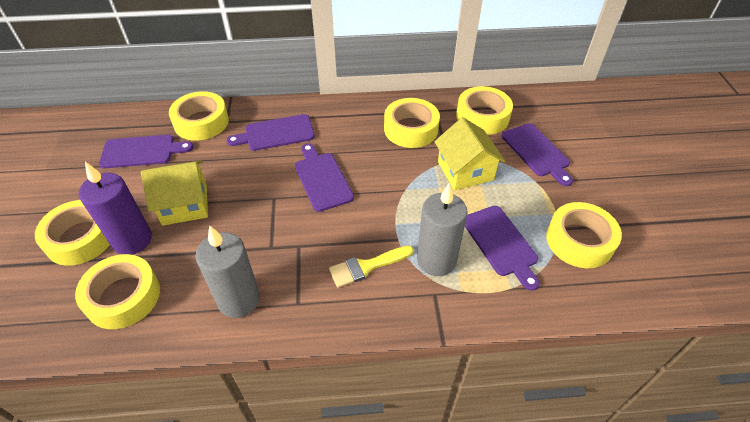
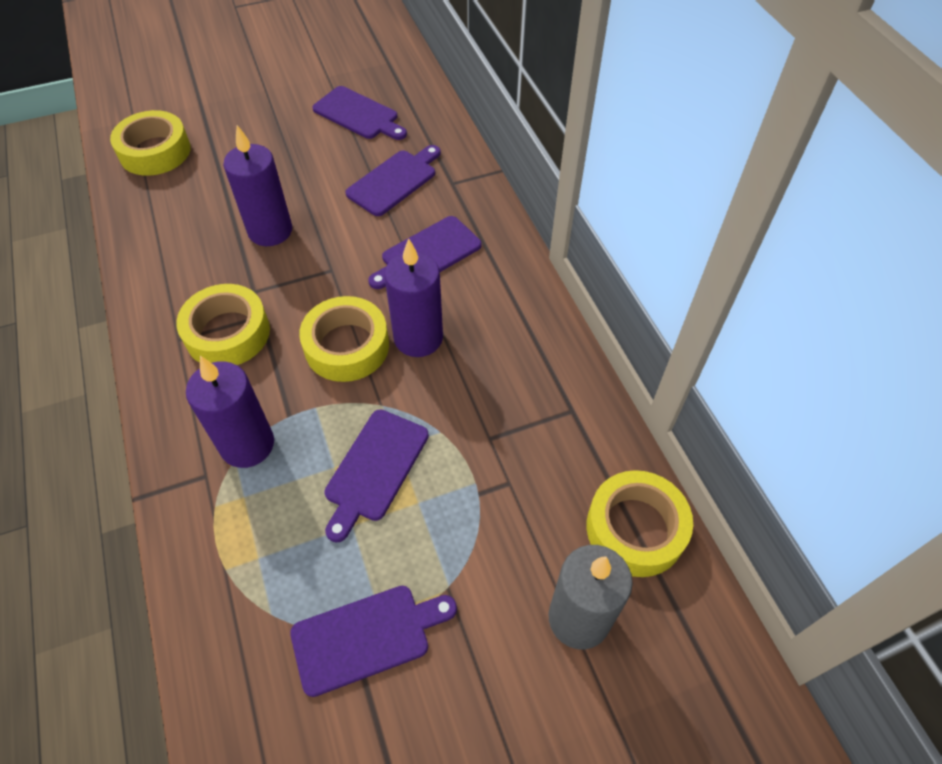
grey candle: [195,225,260,318] [417,183,468,276] = 2 -> [548,545,633,649] = 1
purple candle: [79,162,152,255] = 1 -> [186,356,274,468] [223,125,292,246] [384,238,443,357] = 3
yellow brush: [329,246,414,288] = 1 -> none = 0
yellow house: [141,160,208,226] [434,117,505,190] = 2 -> none = 0
yellow tape: [35,200,110,266] [75,254,160,329] [169,91,229,141] [384,98,440,148] [456,86,513,135] [546,202,622,268] = 6 -> [110,110,191,176] [176,284,270,365] [299,296,389,382] [587,470,693,577] = 4

